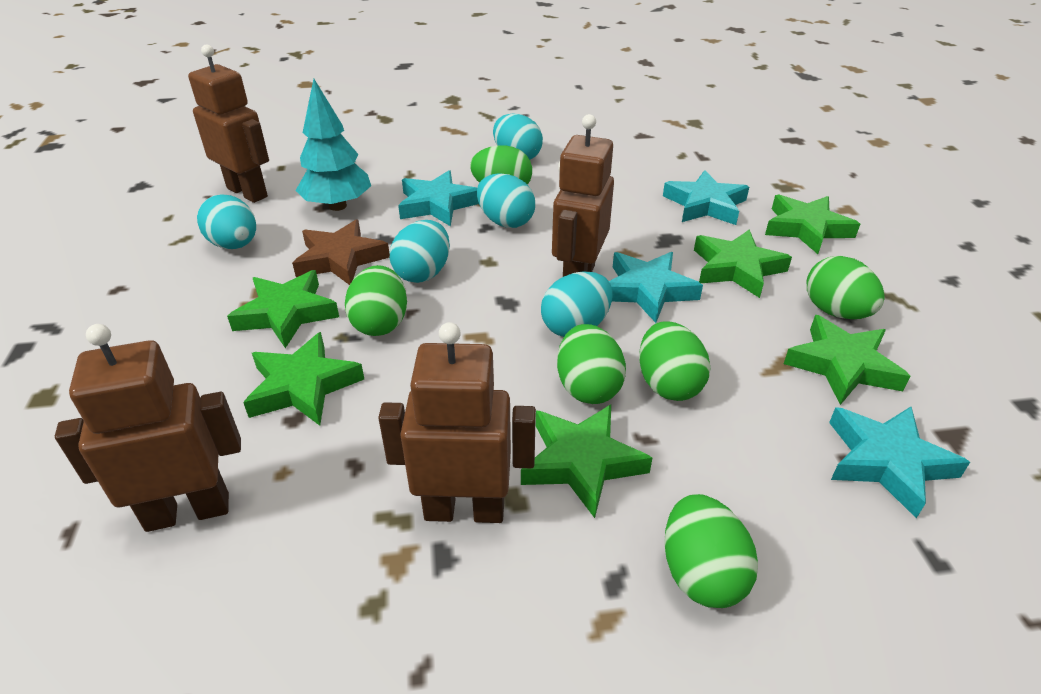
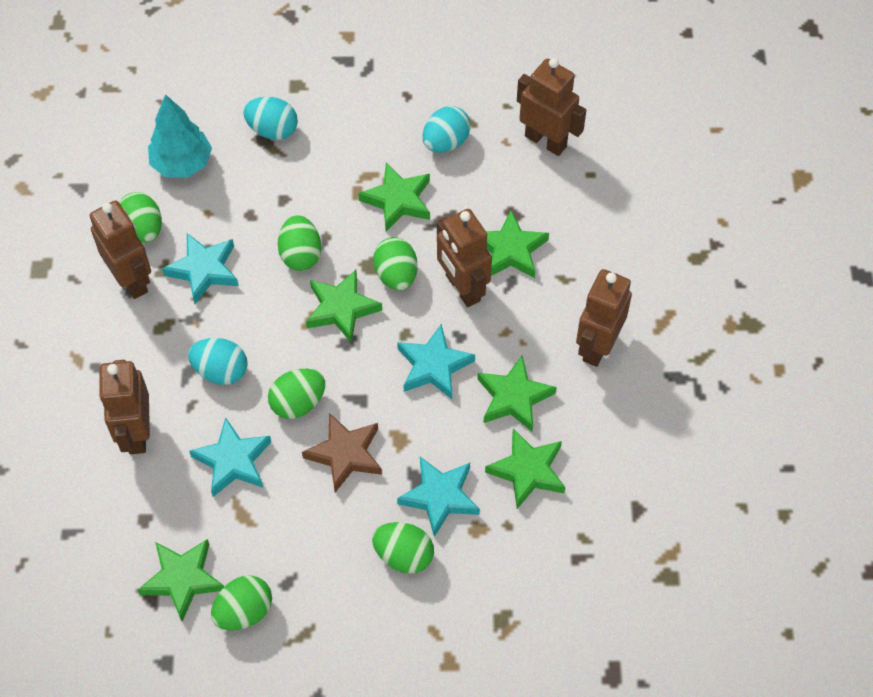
brown robot: [55,324,241,532] [188,44,269,203] [378,322,536,523] [552,114,614,277] = 4 -> [90,200,151,299] [99,360,150,454] [437,209,492,307] [517,58,586,156] [576,269,632,367] = 5
turquoise egg: [197,194,256,249] [390,220,450,283] [477,173,535,228] [493,113,543,160] [541,271,612,337] = 5 -> [188,338,248,385] [243,97,298,140] [423,106,471,153] = 3

